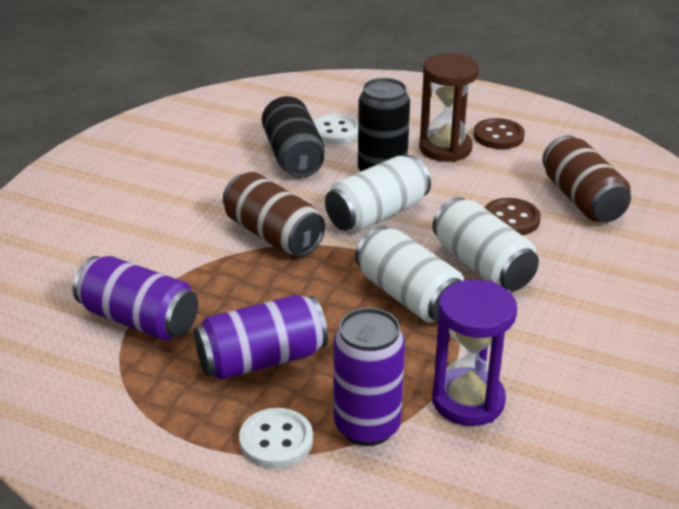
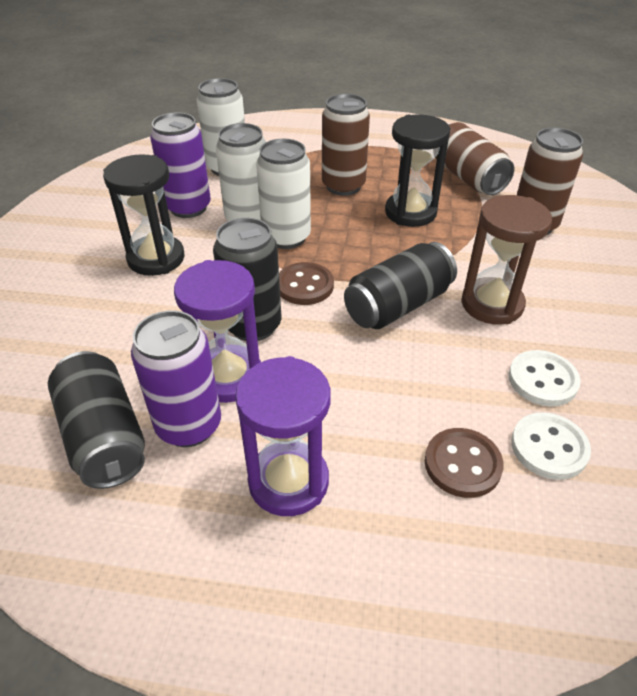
black can: [262,96,325,178] [358,78,410,172] = 2 -> [48,351,145,489] [213,218,281,341] [344,242,457,329] = 3
black hourglass: none = 0 -> [103,154,184,276] [385,115,450,227] = 2
brown can: [223,172,325,257] [542,135,631,222] = 2 -> [322,94,370,196] [435,122,514,195] [517,128,583,235] = 3
purple can: [73,256,198,340] [194,295,328,380] [333,308,405,446] = 3 -> [131,310,221,447] [150,112,211,218] = 2
purple hourglass: [432,279,517,426] = 1 -> [174,260,261,403] [235,356,331,516] = 2

